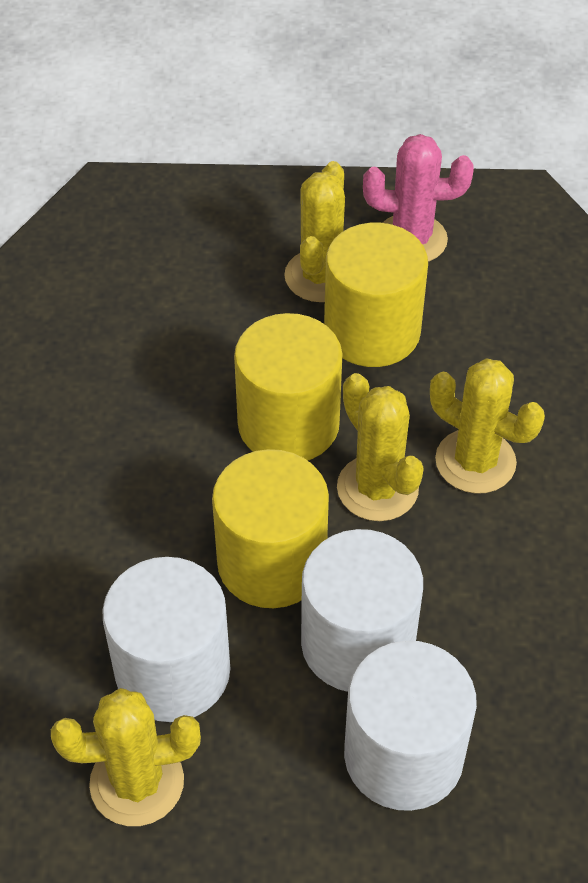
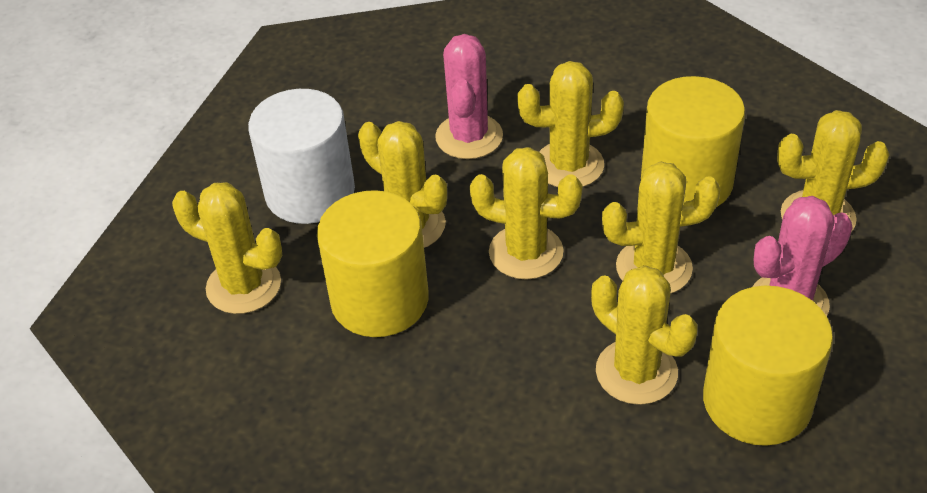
pink cactus: [363,134,474,262] = 1 -> [435,34,503,159] [752,196,853,316] = 2
white cylinder: [102,557,230,722] [301,529,423,692] [344,641,477,811] = 3 -> [248,89,355,224] = 1
yellow cactus: [51,688,201,826] [284,161,345,302] [337,373,424,521] [430,358,545,494] = 4 -> [172,182,282,314] [358,121,447,248] [470,147,583,280] [517,61,624,187] [591,265,698,405] [602,162,721,293] [777,110,890,232] = 7

